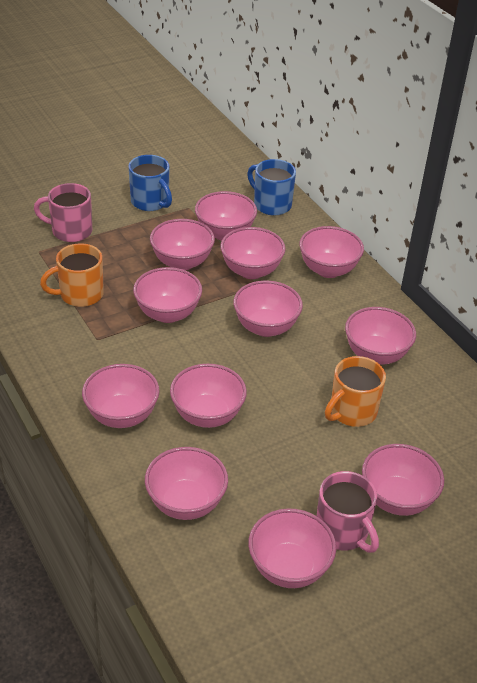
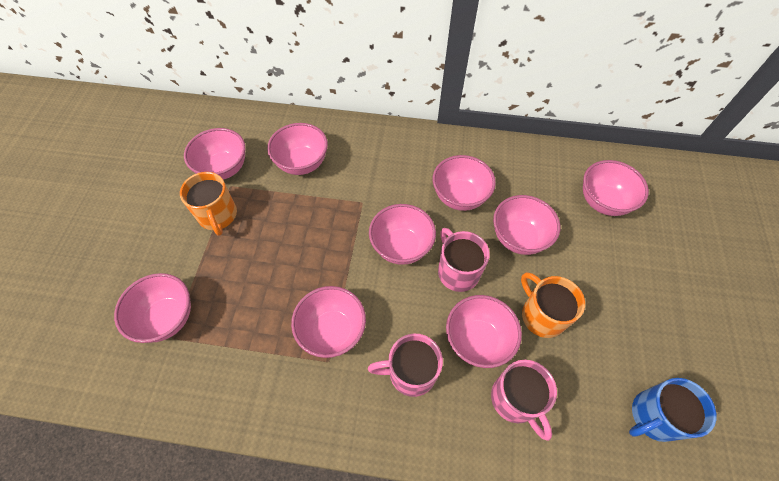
blue mug: [129,155,172,211] [247,159,296,216] = 2 -> [629,378,716,442] = 1
pink bowl: [82,364,159,428] [133,267,202,323] [145,447,228,520] [150,219,215,270] [170,364,247,428] [195,191,257,241] [220,227,286,279] [233,280,303,337] [248,508,336,588] [299,226,364,278] [345,307,416,365] [362,444,444,516] = 12 -> [114,273,191,343] [184,128,245,180] [267,123,328,175] [291,286,366,358] [369,204,436,265] [433,155,496,211] [446,295,522,368] [493,195,560,255] [583,160,649,216] = 9
pink mug: [34,183,92,242] [317,471,379,553] = 2 -> [368,334,443,397] [438,228,490,292] [491,360,557,441] = 3

